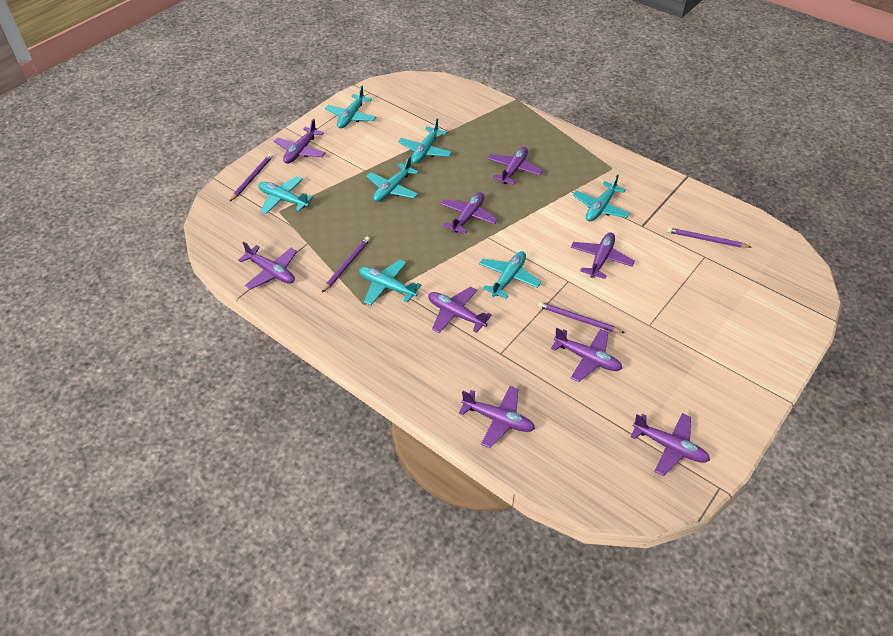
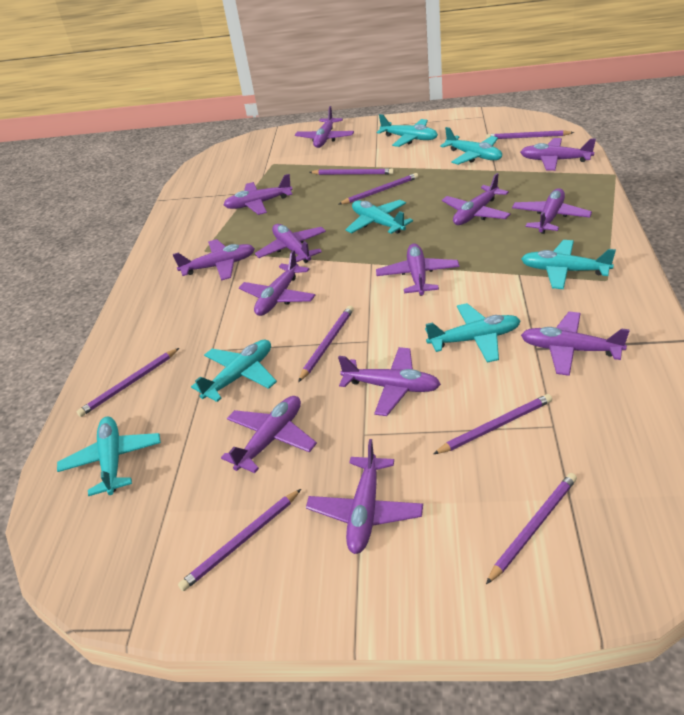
purple pencil: [230,154,273,201] [322,237,370,293] [538,302,624,333] [667,228,751,248] = 4 -> [77,348,179,417] [178,489,301,591] [298,306,354,382] [310,168,394,175] [339,173,418,204] [433,394,552,454] [486,130,574,139] [486,473,577,584] = 8
purple plane: [238,241,297,290] [274,119,326,164] [428,286,492,333] [441,192,498,234] [459,386,535,448] [487,147,543,185] [551,328,622,382] [571,232,635,279] [630,413,710,476] = 9 -> [173,239,255,281] [221,396,317,473] [223,174,292,215] [239,250,315,316] [255,224,326,263] [295,106,354,148] [306,439,423,554] [338,347,441,416] [376,243,459,296] [442,173,511,225] [512,188,592,234] [520,138,596,171] [521,312,630,376] = 13

